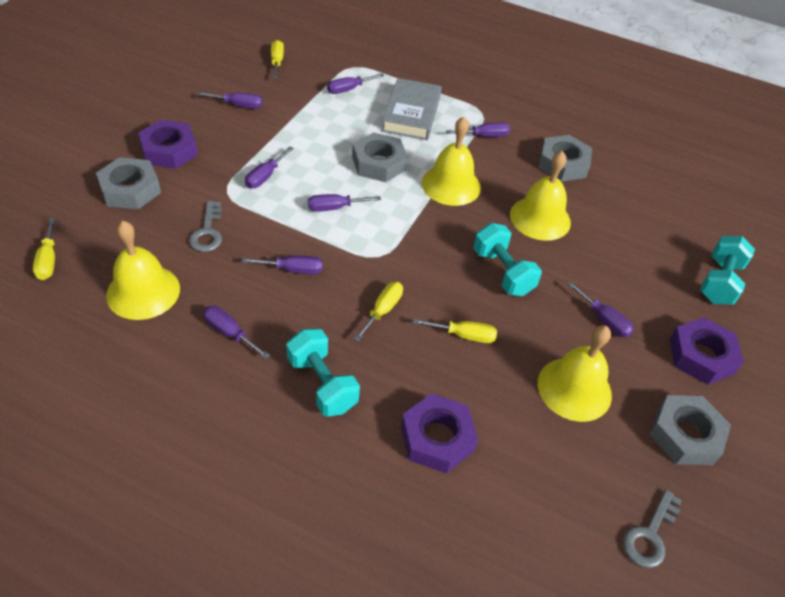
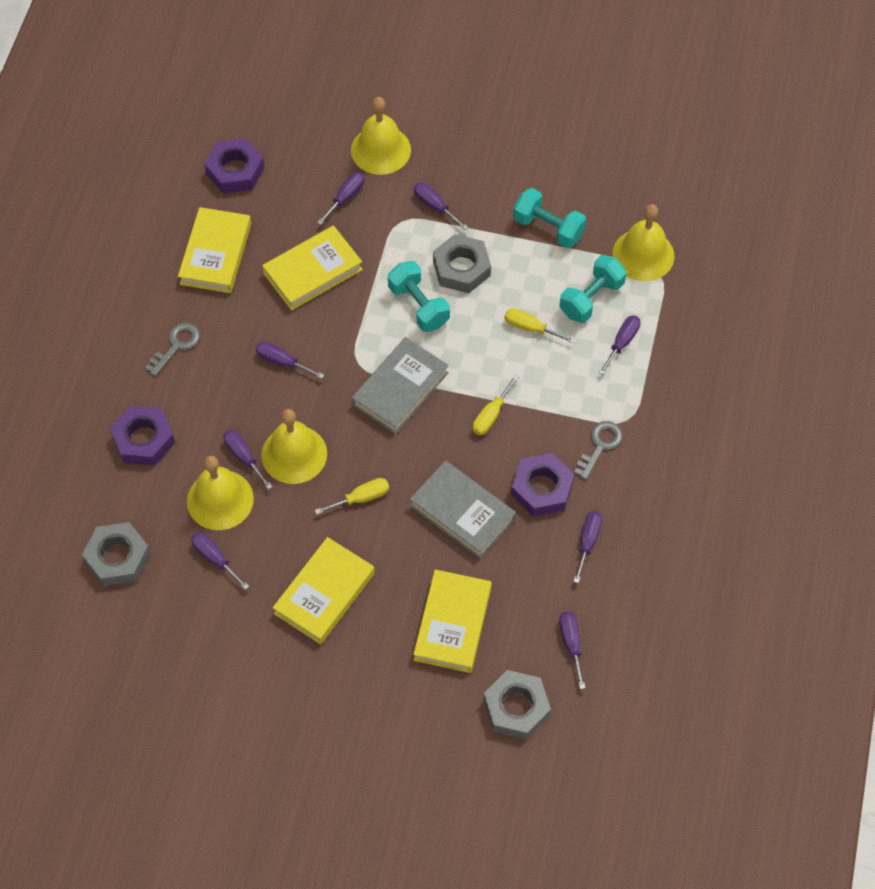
grey book: [382,78,442,140] = 1 -> [352,337,449,434] [410,461,516,559] = 2
grey nut: [96,157,161,209] [352,132,408,182] [538,135,592,182] [649,395,731,465] = 4 -> [82,522,151,586] [433,234,491,293] [483,670,551,740] = 3
yellow book: none = 0 -> [178,207,251,293] [262,225,363,311] [273,537,375,644] [413,569,492,673] = 4
yellow screwdriver: [33,218,55,280] [271,40,284,78] [354,282,403,341] [413,319,497,343] = 4 -> [315,478,389,515] [473,375,519,435] [504,308,575,343] = 3

